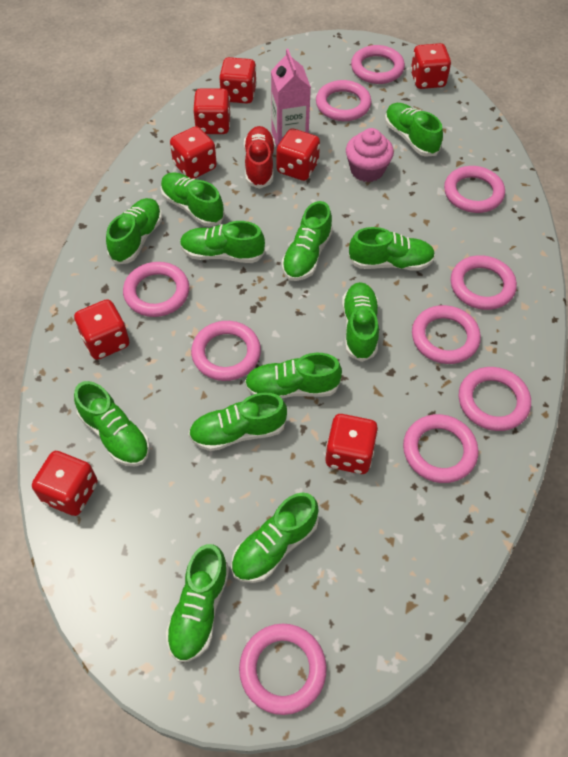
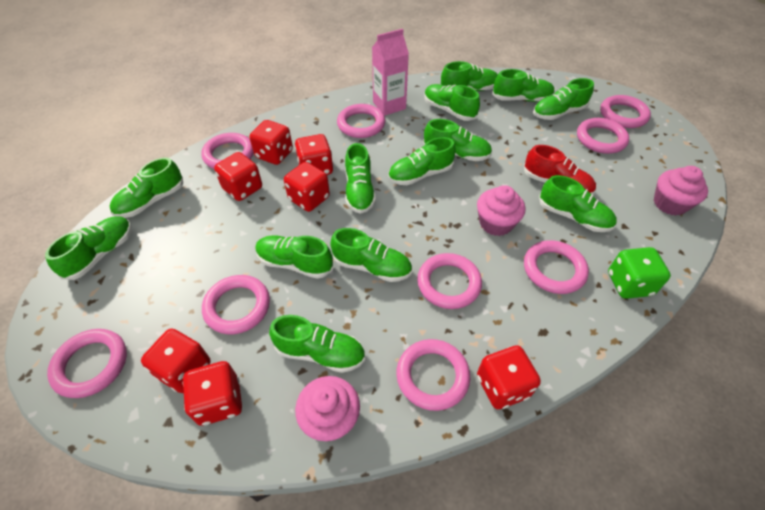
green dice: none = 0 -> [608,247,671,299] = 1
green shoe: [74,381,150,466] [106,198,162,264] [161,172,225,227] [166,544,230,662] [180,221,265,263] [189,392,287,451] [231,493,319,583] [245,353,342,398] [282,201,333,281] [342,282,379,362] [348,227,435,271] [385,103,443,157] = 12 -> [45,216,132,280] [109,158,183,218] [255,236,333,279] [269,315,365,373] [330,228,412,282] [345,143,376,214] [388,137,456,185] [423,119,492,161] [424,84,480,121] [441,61,498,91] [492,69,555,102] [533,78,594,120] [539,175,617,232] = 13
pink cupcake: [346,128,394,182] = 1 -> [295,376,360,441] [477,185,525,236] [654,166,708,216] = 3
pink ring: [123,262,190,317] [191,321,261,381] [239,624,327,715] [316,80,371,121] [351,45,405,84] [403,414,478,483] [412,305,481,364] [444,166,505,213] [450,255,517,310] [459,367,531,431] = 10 -> [47,329,127,398] [201,133,254,169] [202,275,270,334] [337,104,385,138] [396,339,470,411] [417,253,482,309] [524,240,589,294] [577,118,629,154] [600,95,651,128] = 9
red dice: [32,451,98,516] [74,299,129,360] [170,126,217,179] [193,88,231,134] [219,57,257,104] [277,129,320,181] [325,414,378,474] [411,43,451,89] = 8 -> [141,328,211,393] [183,361,242,426] [214,152,262,201] [249,120,293,165] [284,162,330,212] [295,134,333,175] [477,345,541,409] = 7

